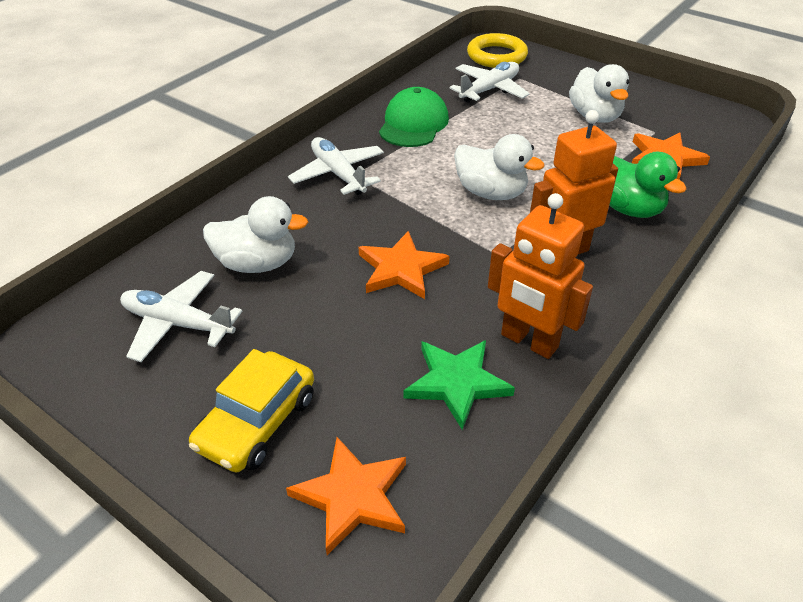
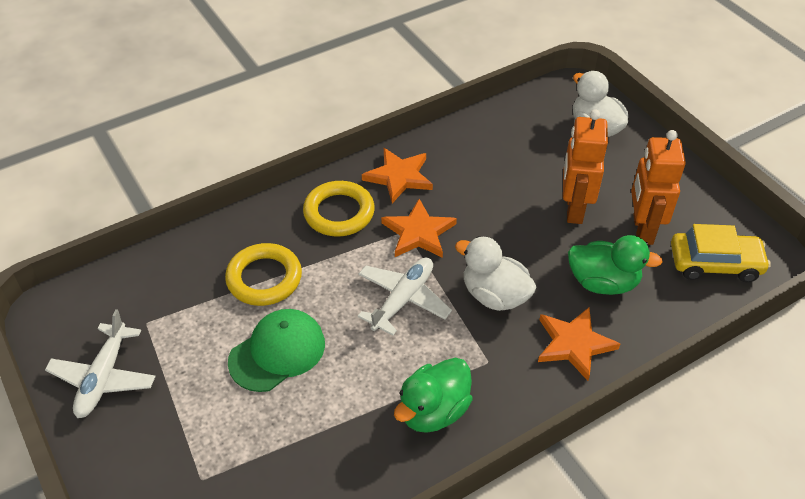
green duck: [609,152,687,218] = 1 -> [394,358,473,433] [568,235,663,295] = 2
green star: [404,340,515,430] = 1 -> none = 0
white duck: [203,196,308,273] [454,134,545,200] [569,64,629,123] = 3 -> [455,236,536,311] [573,71,628,137] = 2
white plane: [120,271,242,362] [288,137,384,195] [449,62,530,103] = 3 -> [45,309,156,418] [358,258,452,336] = 2
yellow ring: [467,33,528,68] = 1 -> [225,243,302,306] [303,181,375,237] = 2

